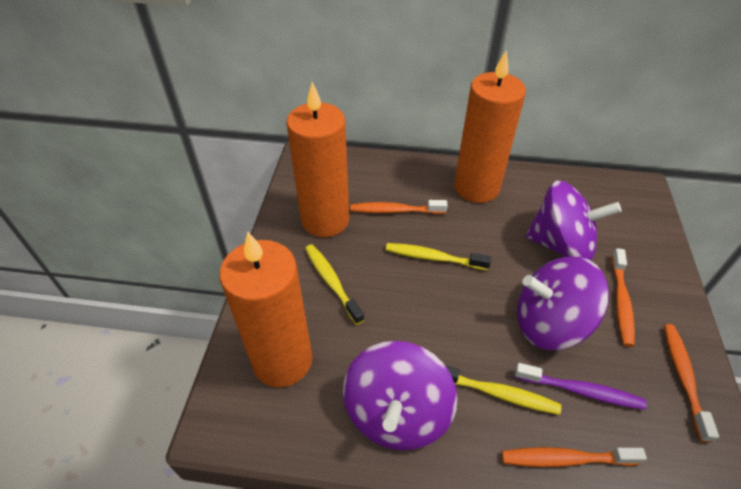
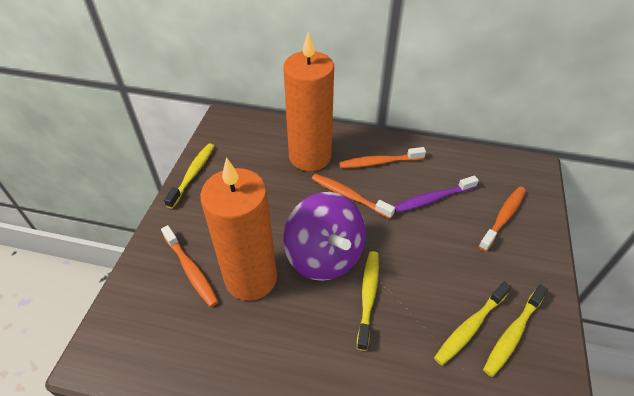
orange candle: [219,232,313,387] [286,82,349,237] [454,50,526,203] = 3 -> [200,157,277,301] [283,32,334,171] = 2
purple spinning top: [343,341,457,450] [517,257,609,350] [526,181,621,261] = 3 -> [283,192,366,281] = 1
yellow toothbrush: [305,244,364,325] [386,243,491,270] [445,365,562,415] = 3 -> [164,143,214,209] [357,251,379,351] [434,282,511,366] [483,285,548,377] = 4

